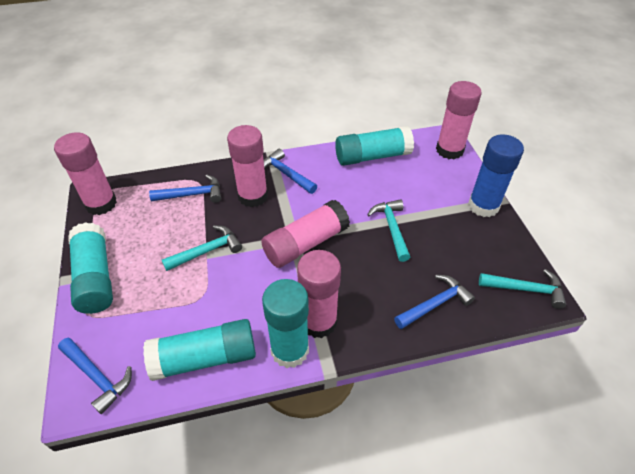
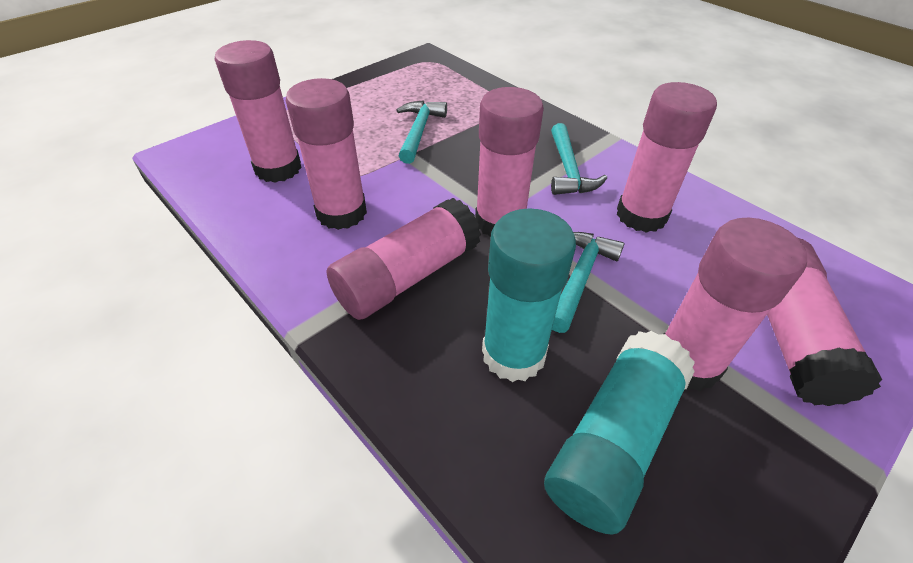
blue glue stick: [468,134,524,217] = 1 -> none = 0
blue hammer: [58,338,132,414] [149,175,221,203] [264,149,317,194] [394,275,475,329] = 4 -> none = 0
pink glue stick: [54,132,117,215] [227,125,268,207] [261,200,350,268] [297,250,341,338] [436,81,482,160] = 5 -> [215,40,302,183] [286,78,367,230] [326,198,481,320] [475,87,544,237] [617,82,717,233] [663,217,807,391] [767,238,882,406] = 7
turquoise glue stick: [68,222,113,314] [143,319,256,381] [262,279,309,368] [335,126,414,166] = 4 -> [482,208,576,382] [544,331,695,535] = 2

